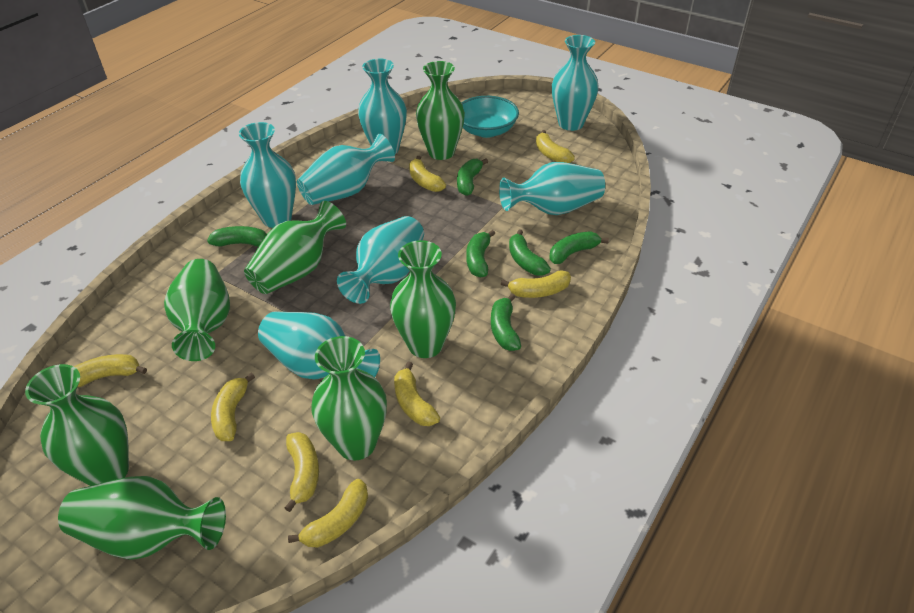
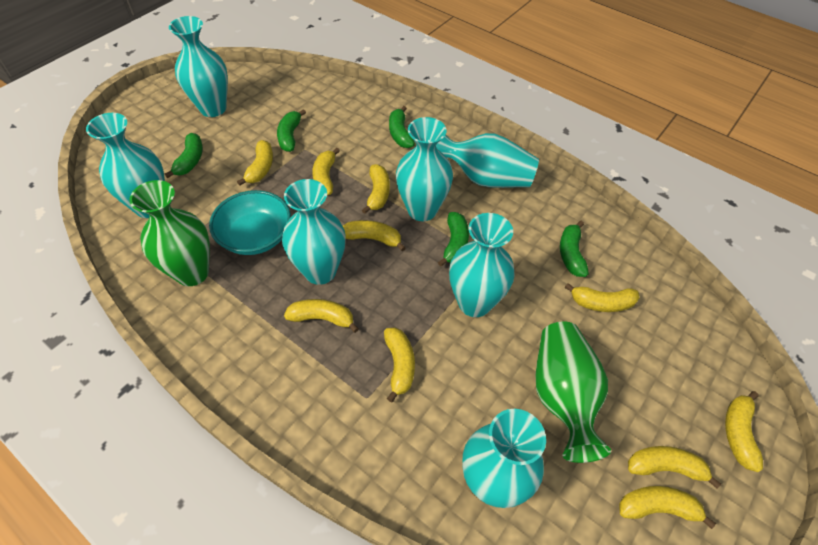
green banana: [207,226,267,247] [457,158,488,196] [466,230,495,277] [491,294,521,351] [509,229,551,276] [550,231,609,264] = 6 -> [164,133,203,178] [277,109,306,152] [389,106,415,148] [438,212,469,267] [560,221,589,277] = 5
green vase: [25,364,129,486] [58,476,226,560] [164,259,230,361] [244,201,346,294] [311,336,387,460] [390,240,456,358] [416,61,465,160] = 7 -> [129,180,210,286] [535,322,611,463] = 2
yellow banana: [74,354,147,388] [211,373,255,441] [284,432,319,512] [288,479,368,547] [394,362,440,426] [409,156,446,192] [501,270,571,298] [536,130,575,163] = 8 -> [237,140,273,186] [284,299,359,333] [312,148,340,195] [343,220,406,251] [362,164,390,214] [384,327,415,402] [565,283,640,312] [619,486,716,529] [628,446,721,489] [725,391,763,472] = 10

